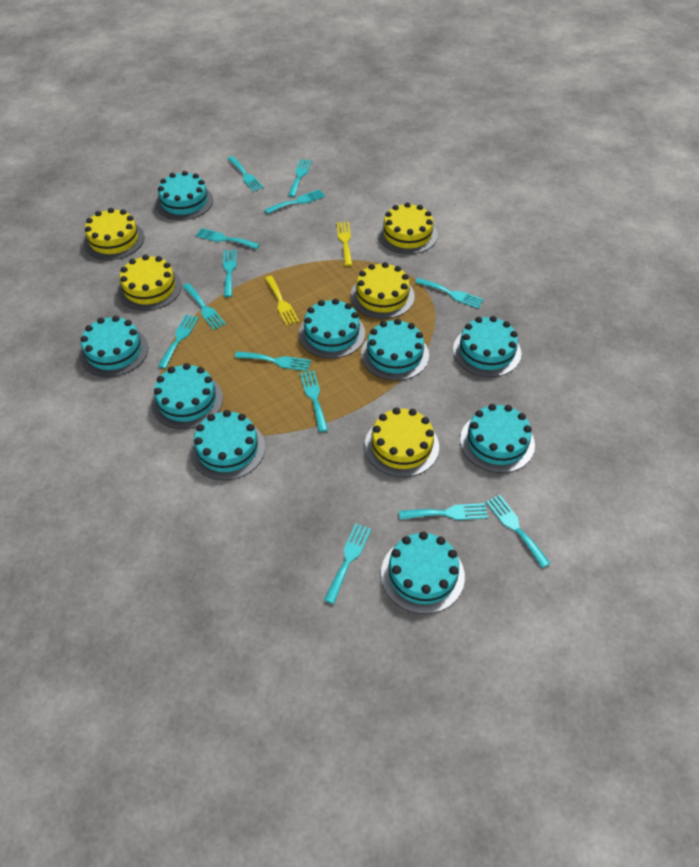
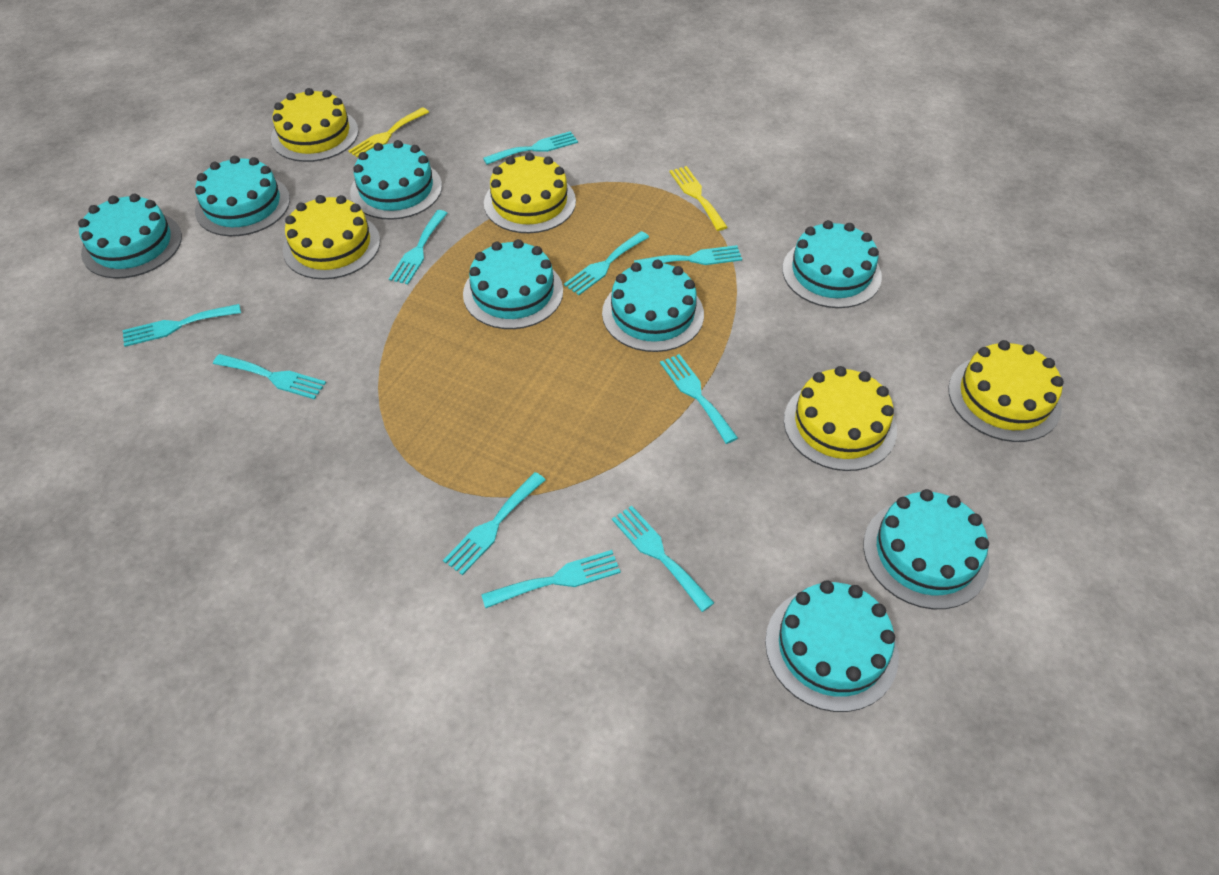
turquoise cake: [79,315,148,377] [151,363,223,429] [155,171,213,220] [190,410,265,480] [299,299,365,359] [361,319,429,381] [381,531,465,614] [453,316,521,377] [460,404,535,473] = 9 -> [78,194,182,279] [195,156,290,236] [350,140,442,220] [463,239,563,329] [602,260,704,352] [765,581,899,712] [782,220,882,308] [863,489,990,609] = 8
turquoise fork: [158,314,199,369] [183,283,226,330] [195,228,260,249] [223,250,237,297] [228,156,264,192] [235,351,311,371] [265,189,325,214] [288,159,312,197] [300,371,328,432] [324,524,371,604] [399,503,488,520] [415,278,484,308] [486,495,550,568] = 13 -> [123,304,241,347] [213,354,326,399] [389,210,448,284] [443,472,546,575] [481,550,621,608] [483,131,578,165] [564,231,649,295] [612,506,714,612] [634,245,742,265] [660,354,738,444] = 10

